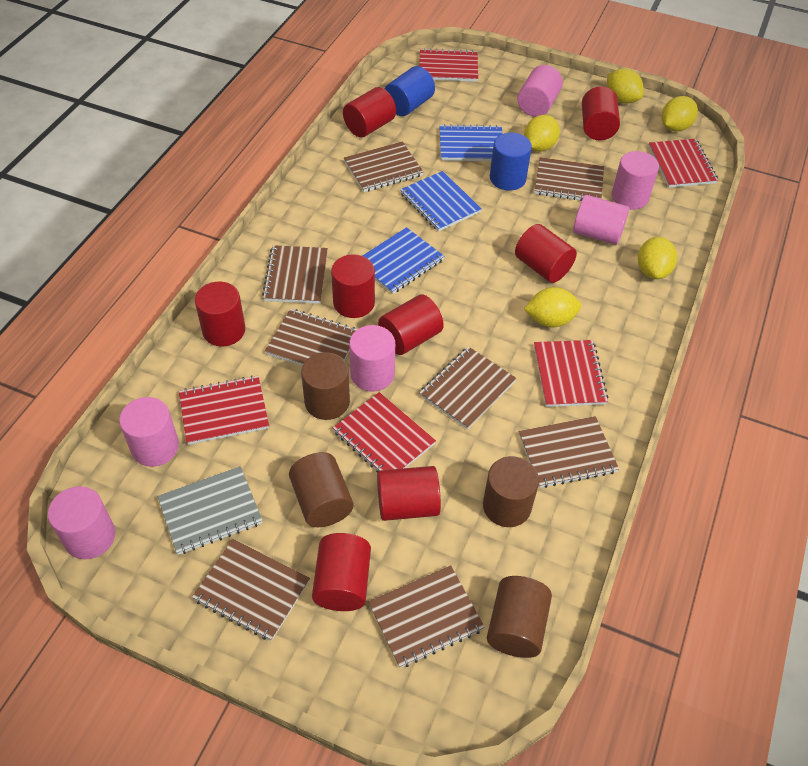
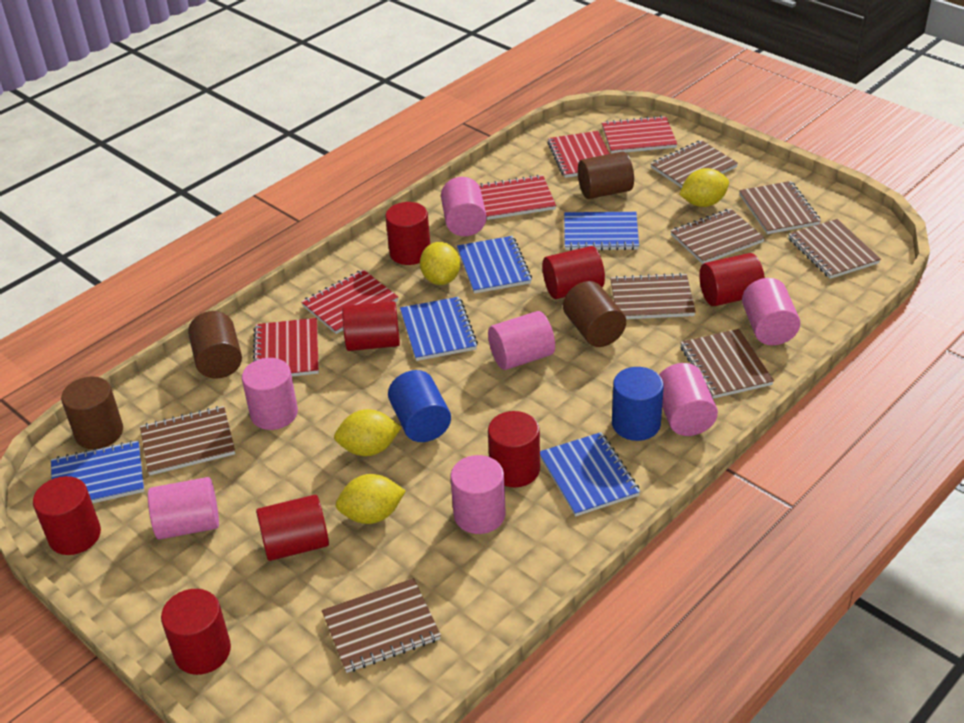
blue notebook: [363,227,445,294] [400,171,482,232] [439,124,503,161] = 3 -> [51,440,144,503] [400,297,478,361] [457,236,532,294] [540,432,640,517] [564,212,639,251] = 5
grey notebook: [157,466,263,555] = 1 -> none = 0
pink cylinder: [48,486,115,559] [119,397,179,467] [349,325,395,391] [517,65,563,117] [573,195,629,245] [612,151,659,210] = 6 -> [148,477,219,539] [242,358,298,430] [441,177,487,236] [450,455,506,534] [488,311,555,370] [659,363,718,436] [742,278,800,345] = 7
yellow lemon: [524,115,560,152] [524,287,581,328] [607,68,644,104] [638,237,677,279] [661,96,698,131] = 5 -> [334,409,402,456] [335,474,406,524] [420,242,460,285] [679,168,729,207] = 4

